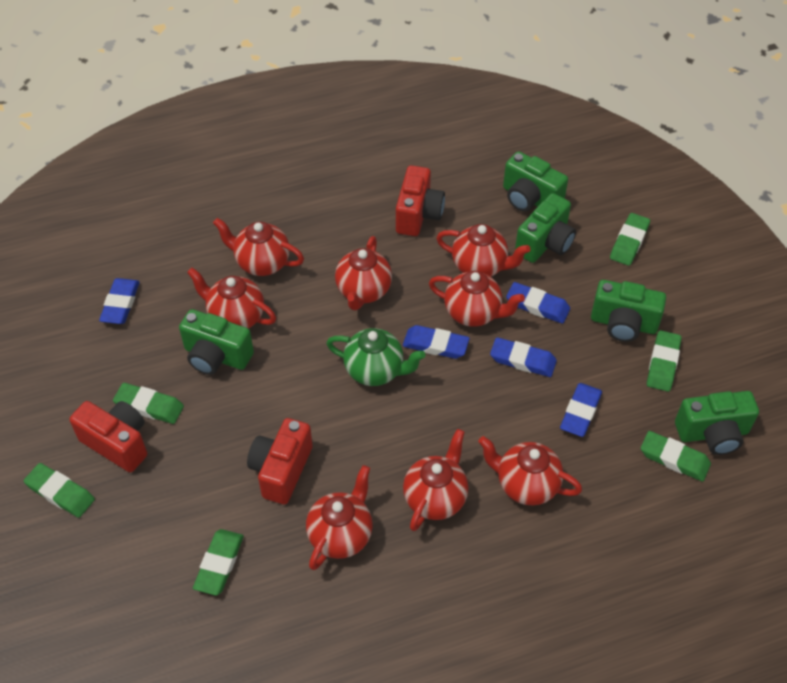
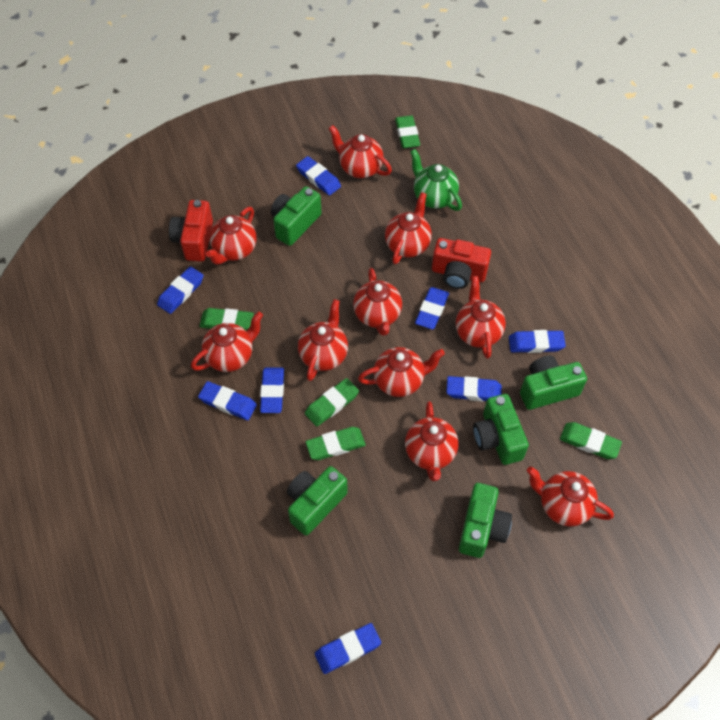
blue eraser: [99,278,140,324] [403,325,470,359] [490,337,557,377] [506,282,570,324] [560,383,602,437] = 5 -> [157,266,204,314] [198,381,257,420] [260,368,284,413] [296,156,341,196] [315,623,381,674] [415,287,449,329] [447,376,502,402] [509,330,566,353] = 8
green eraser: [24,463,95,518] [113,383,184,424] [193,529,244,595] [610,213,650,266] [641,431,711,482] [647,330,682,392] = 6 -> [200,308,254,330] [305,378,359,427] [306,427,366,460] [395,116,420,148] [560,422,622,459] = 5
red camera: [69,401,147,472] [247,418,313,504] [396,165,445,236] = 3 -> [169,200,213,261] [432,238,491,289] = 2
red teapot: [187,268,276,328] [213,218,304,276] [306,465,373,570] [335,236,392,310] [403,429,468,531] [429,271,525,327] [436,224,530,277] [478,436,582,505] = 8 -> [191,312,263,372] [206,207,257,265] [298,299,348,381] [328,125,392,178] [353,268,402,336] [358,347,445,397] [385,192,432,264] [405,401,458,481] [456,276,506,359] [527,467,614,527] = 10

